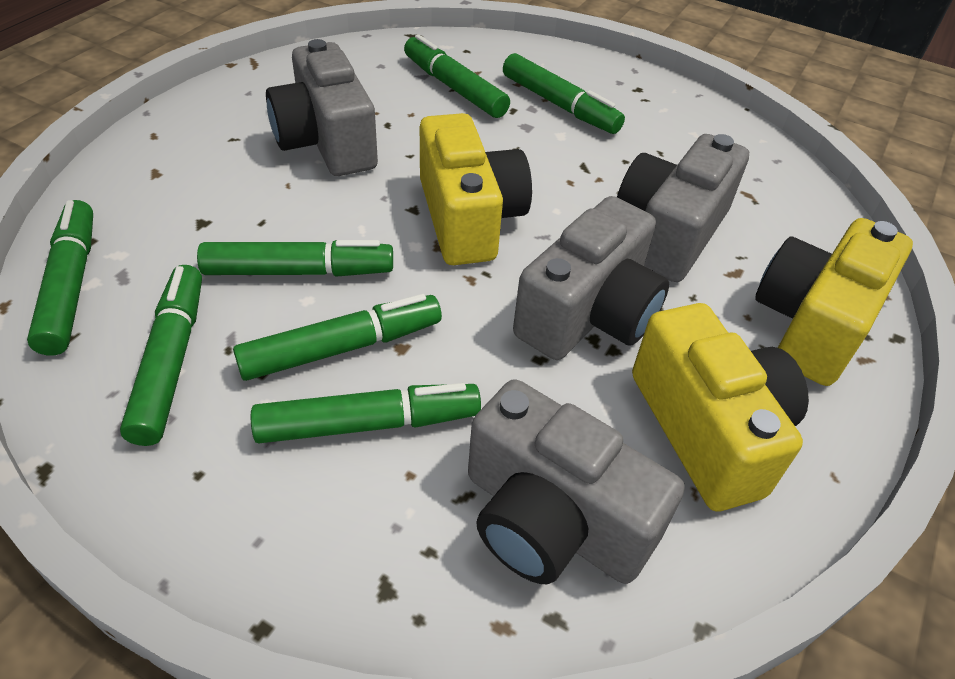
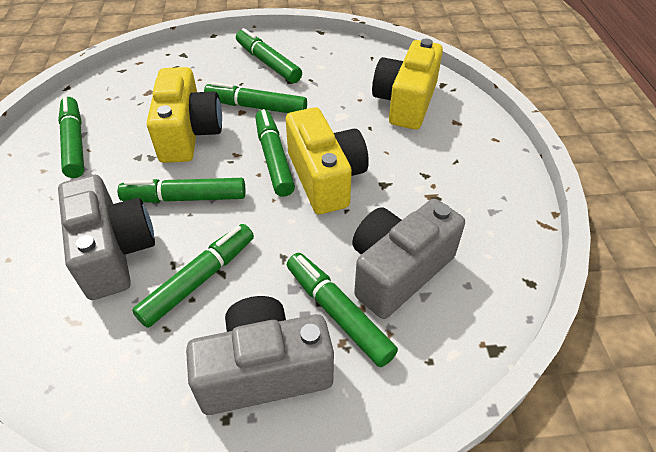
grey camera: [266,39,378,176] [468,379,685,584] [513,196,669,360] [617,134,749,282] = 4 -> [58,175,155,300] [186,296,334,415] [352,199,465,319] = 3

